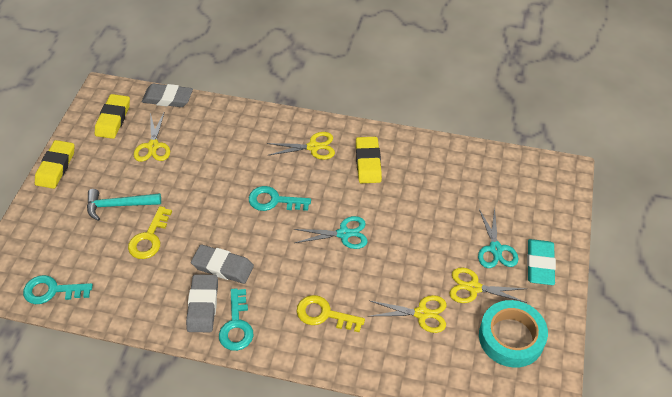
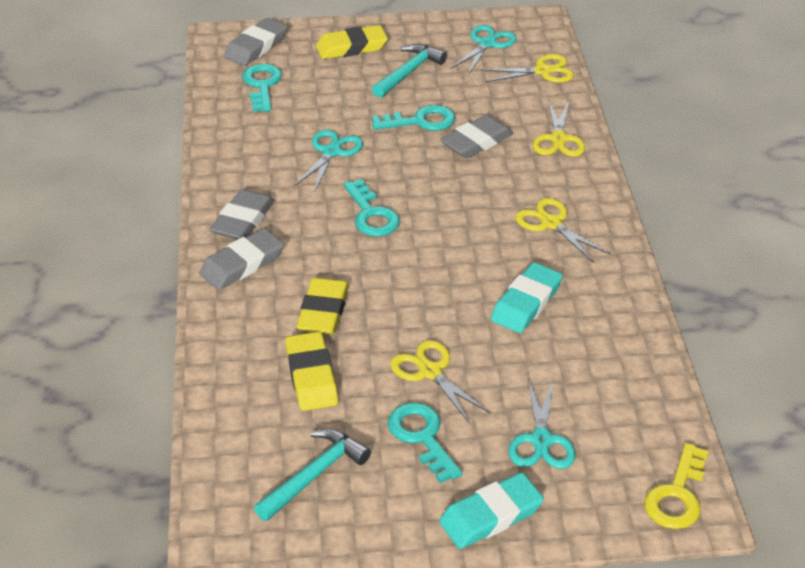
grey eraser: [142,84,193,107] [186,274,218,332] [191,245,254,284] = 3 -> [199,228,284,290] [210,189,275,240] [224,18,287,66] [440,115,513,159] = 4
turquoise eraser: [527,239,556,285] = 1 -> [439,473,544,549] [491,262,563,333] = 2
turquoise hammer: [87,189,161,221] = 1 -> [254,429,371,521] [372,44,447,98] = 2
turquoise key: [23,275,93,304] [219,288,254,351] [249,186,311,211] = 3 -> [242,64,282,112] [344,179,400,237] [372,105,455,131] [388,403,463,483] = 4
turquoise scissors: [294,216,368,249] [478,207,518,268] = 2 -> [294,130,363,193] [451,25,517,75] [509,379,575,469] = 3
turquoise tape: [479,300,548,368] = 1 -> none = 0
yellow key: [128,206,172,259] [297,295,365,332] = 2 -> [644,443,709,529] = 1

